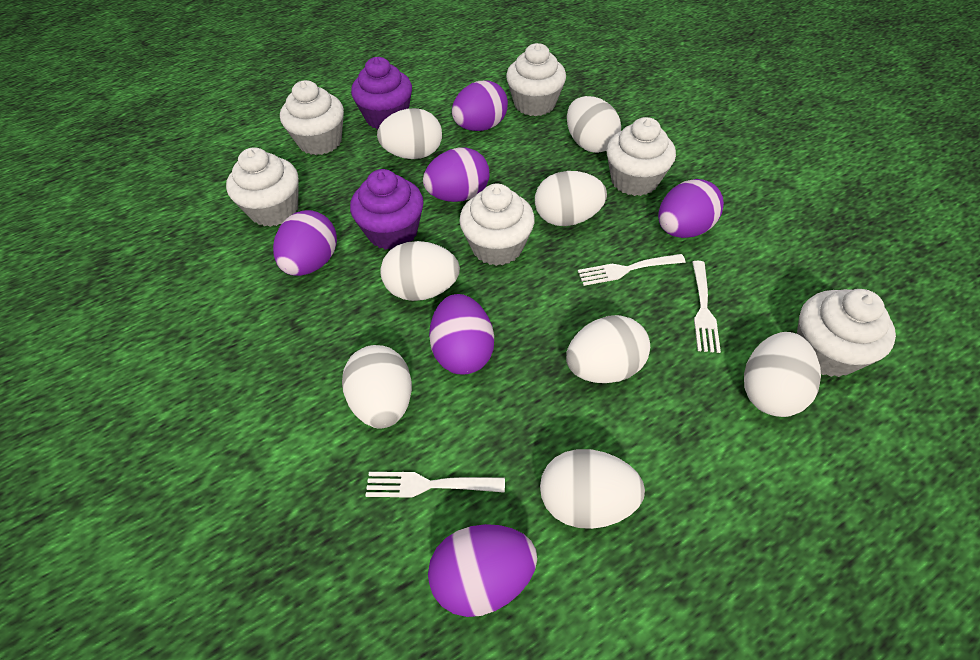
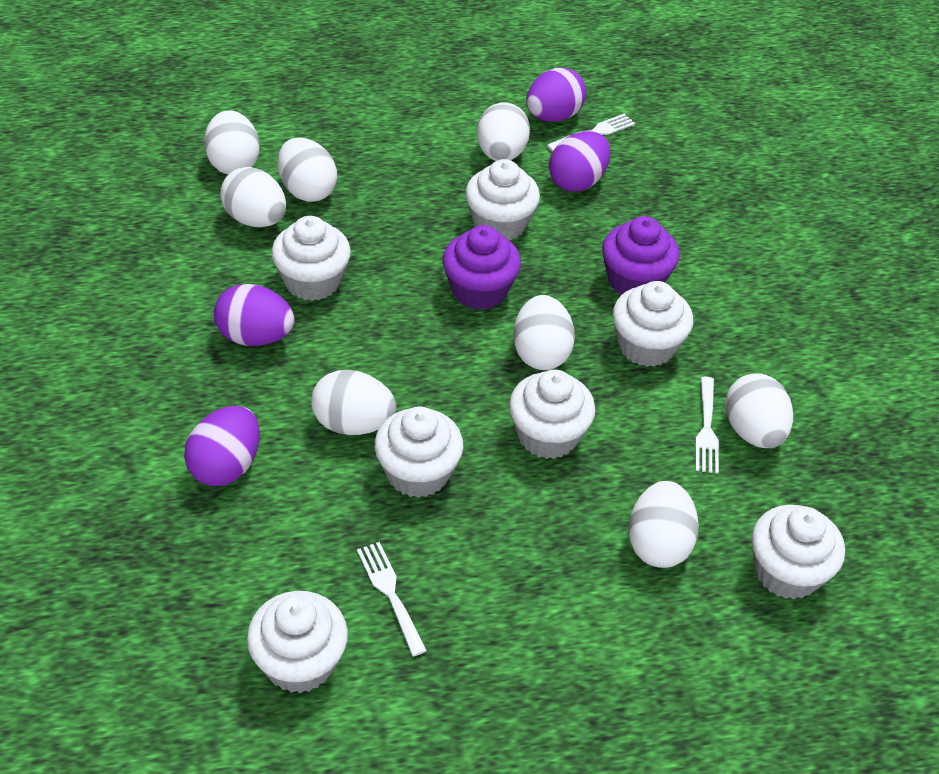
purple egg: [273,210,337,276] [423,147,489,202] [428,524,537,617] [429,294,494,374] [452,80,508,131] [658,179,724,238] = 6 -> [184,406,260,486] [214,284,294,346] [527,68,586,122] [549,131,611,192] = 4
white cupcake: [226,147,299,227] [280,80,344,155] [459,184,535,266] [506,43,566,116] [607,117,676,196] [797,289,896,377] = 6 -> [247,591,348,693] [271,216,351,301] [374,407,464,498] [465,159,540,240] [509,370,595,459] [613,281,693,367] [752,505,845,599] = 7

